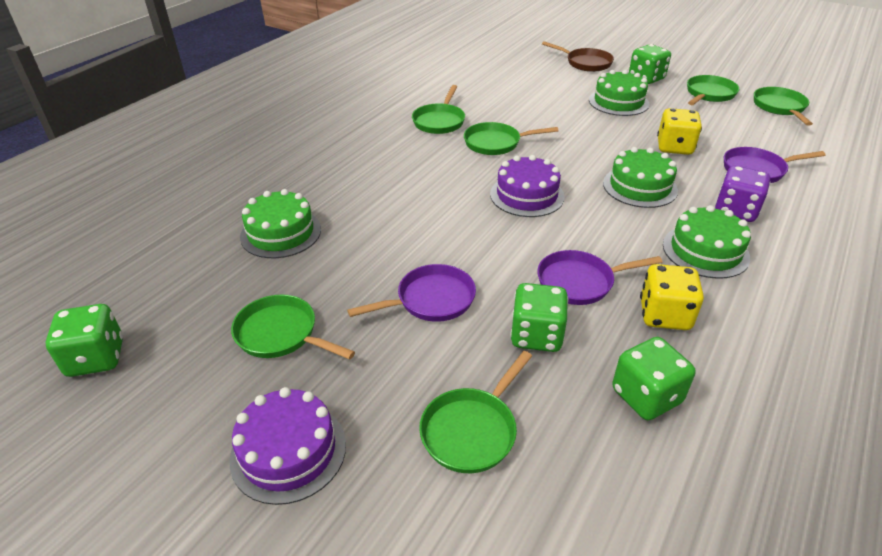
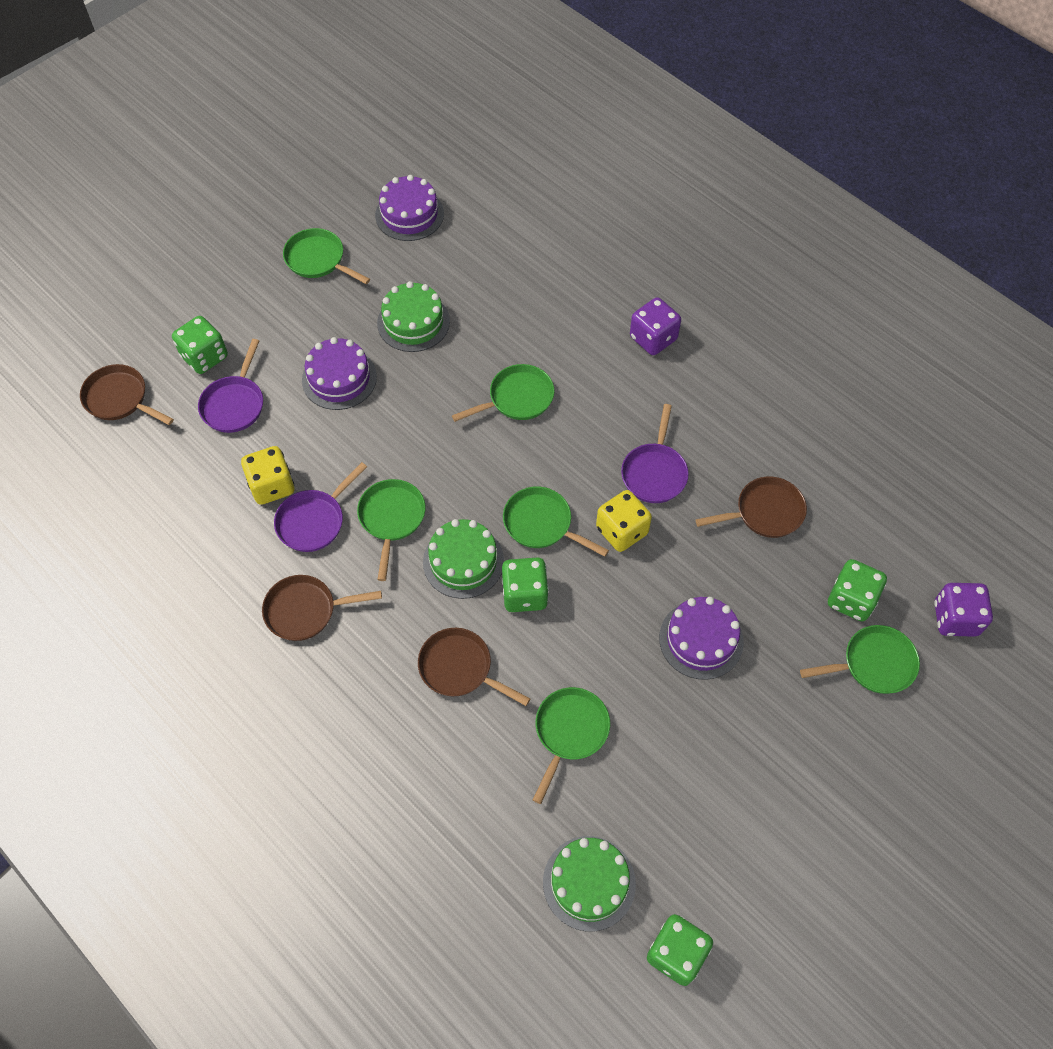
brown pan: [542,41,614,72] = 1 -> [80,364,174,425] [262,575,382,641] [418,628,530,706] [695,477,807,538] = 4
green cake: [240,189,321,258] [589,70,649,116] [603,147,678,208] [663,205,751,279] = 4 -> [377,281,450,352] [423,519,504,599] [543,836,636,932] = 3
purple cake: [230,387,346,505] [490,155,565,217] = 2 -> [302,337,377,410] [375,175,444,241] [659,597,744,680] = 3
purple dice: [715,166,771,222] = 1 -> [630,297,681,355] [934,583,993,637] = 2

